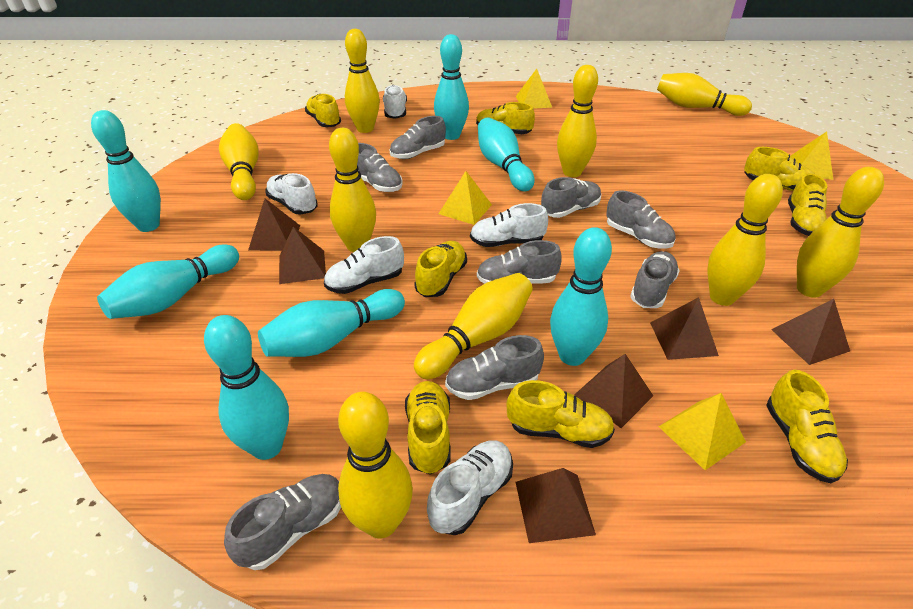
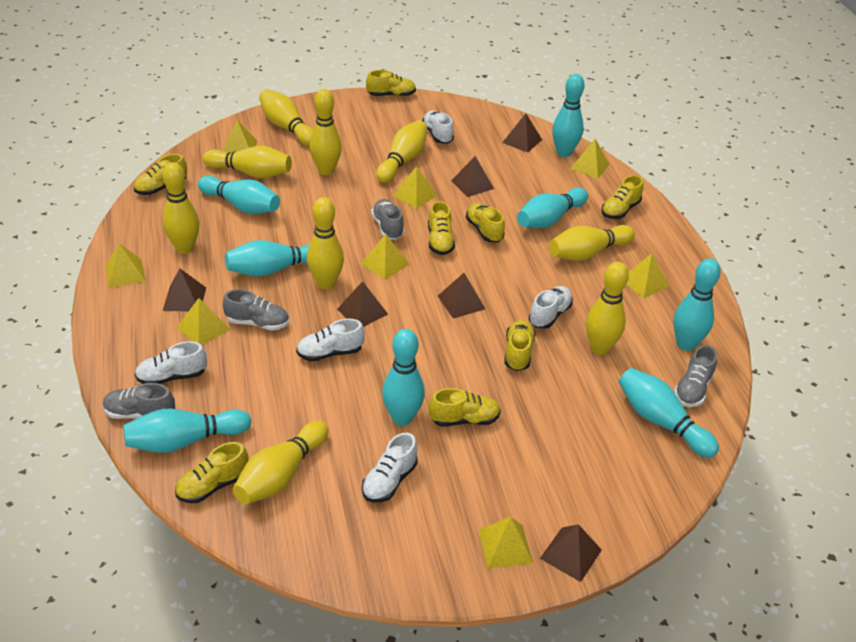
grey shoe: [224,474,341,570] [357,143,403,192] [390,116,446,159] [445,335,544,400] [477,240,562,284] [541,177,601,218] [606,190,676,248] [630,251,680,308] = 8 -> [103,383,175,419] [223,289,289,331] [371,199,404,240] [674,345,717,407] = 4
turquoise bowling pin: [91,110,161,232] [97,244,239,319] [204,315,289,460] [258,289,405,357] [434,34,469,140] [478,117,535,192] [550,227,612,366] = 7 -> [123,409,251,453] [198,176,280,214] [225,240,310,277] [382,329,425,426] [517,187,588,228] [552,74,585,157] [619,368,719,458] [673,258,721,351] = 8
yellow pyramid: [439,171,492,225] [516,69,552,109] [658,393,746,470] [790,131,833,180] = 4 -> [105,243,146,288] [177,298,230,345] [224,120,257,153] [360,234,409,280] [393,166,437,209] [479,517,533,569] [570,139,609,179] [626,253,669,299] = 8

